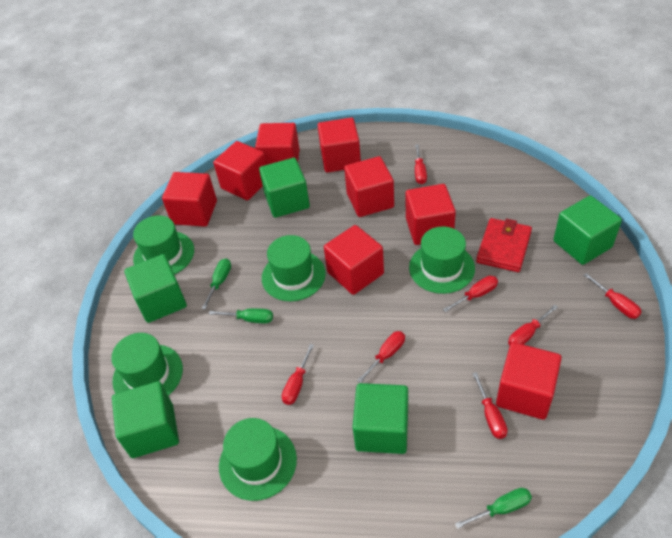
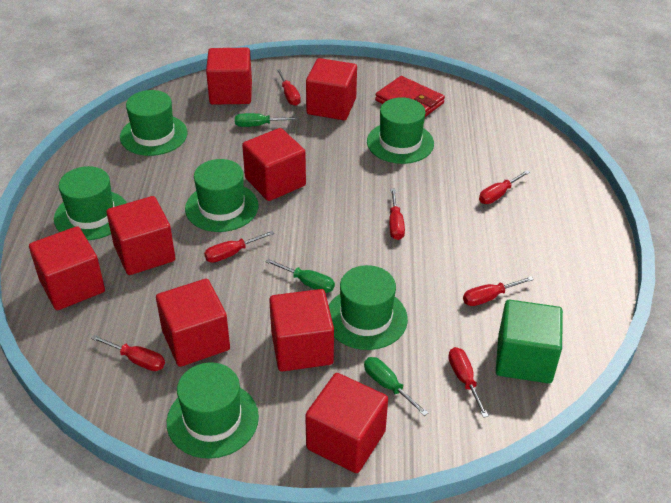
green cube: [112,381,179,458] [124,254,187,323] [259,158,310,218] [352,383,408,454] [553,195,622,265] = 5 -> [496,300,563,384] = 1
green hat: [112,333,183,396] [133,215,194,275] [219,418,297,501] [262,235,326,301] [409,226,475,294] = 5 -> [54,166,127,240] [120,90,188,156] [167,362,259,459] [185,159,259,232] [329,265,408,350] [367,97,434,164] = 6

